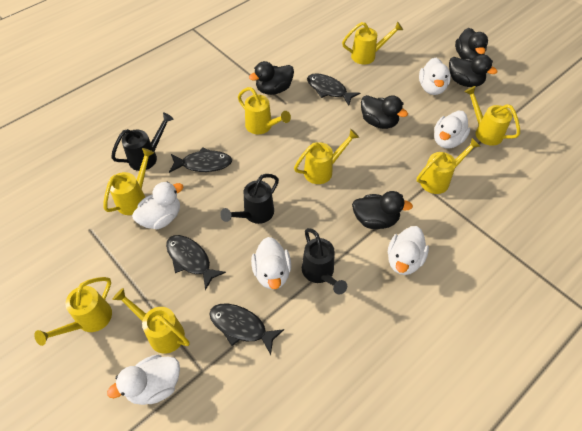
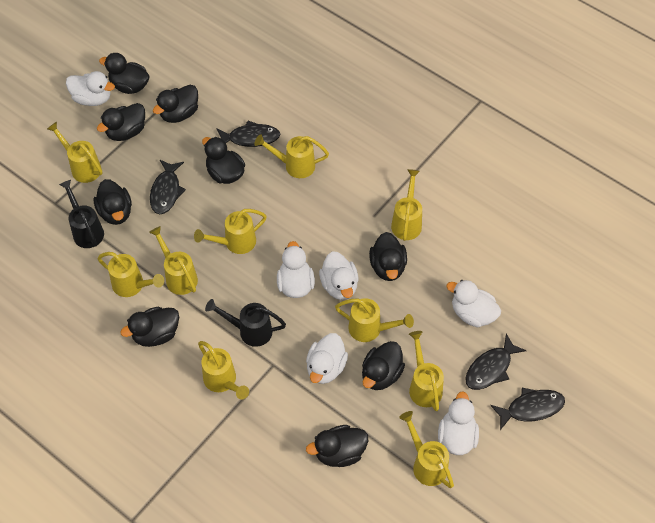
black duck: [249,61,294,95] [352,191,413,229] [361,95,408,129] [449,54,497,87] [455,28,488,60] = 5 -> [94,179,132,225] [97,103,145,141] [99,53,150,94] [120,307,179,347] [153,85,198,123] [202,137,245,184] [306,425,368,467] [362,341,405,390] [369,232,407,281] = 9
black watering can: [111,112,174,171] [220,174,279,224] [302,228,347,294] = 3 -> [59,180,104,248] [205,299,286,347] = 2
yellow watering can: [34,277,112,346] [103,148,154,215] [112,288,189,354] [238,87,291,134] [294,129,359,184] [342,21,403,64] [417,138,481,194] [464,86,520,146] = 8 -> [47,122,102,183] [97,252,164,297] [149,226,198,295] [194,209,267,254] [198,341,249,400] [254,135,329,178] [335,298,414,342] [391,169,422,241] [399,411,454,488] [409,331,444,411] = 10

